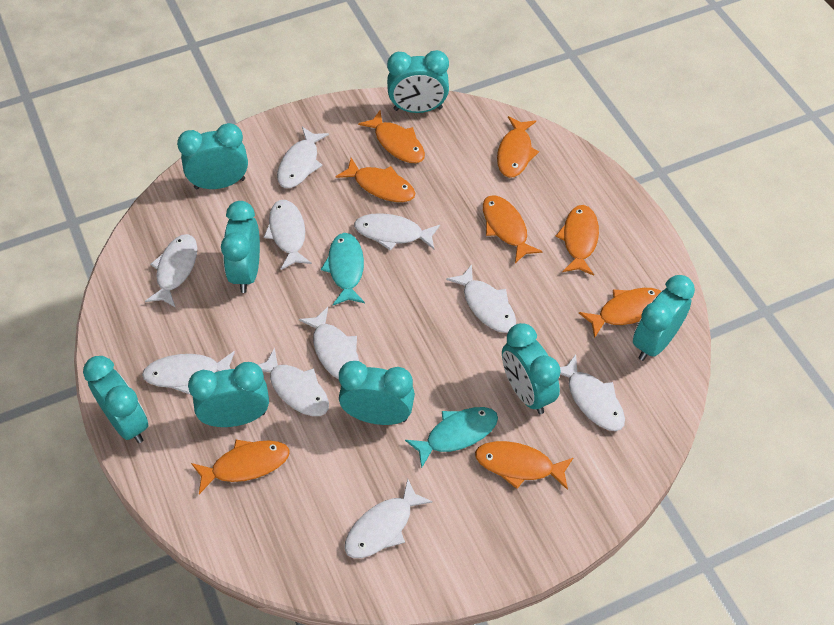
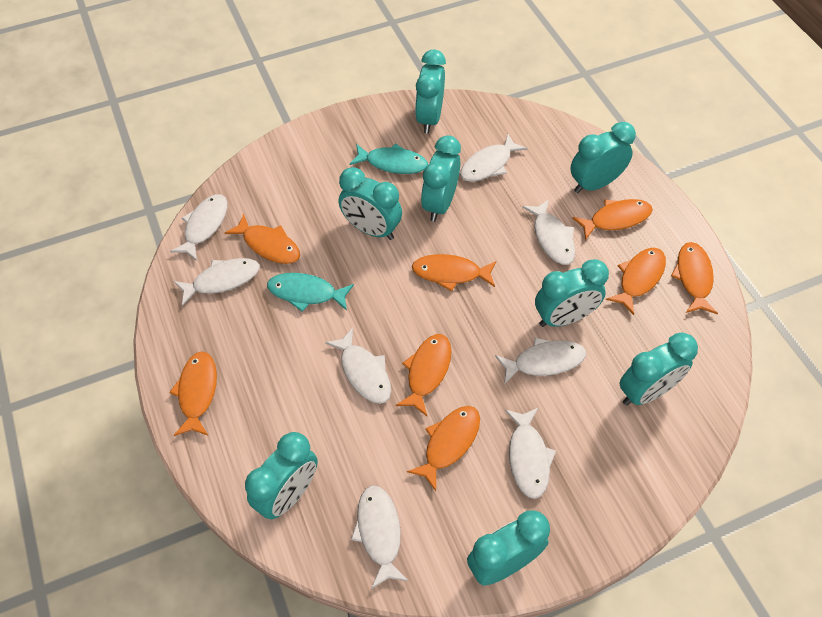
white fish: [142,351,235,394] [145,234,197,308] [259,348,329,416] [264,200,312,270] [277,127,329,188] [299,307,359,379] [345,479,433,558] [354,213,440,250] [446,264,516,333] [560,354,625,431] = 10 -> [170,194,227,261] [174,258,260,306] [325,328,391,404] [351,485,408,589] [460,134,527,182] [495,338,586,385] [505,408,556,499] [522,199,575,265] = 8

